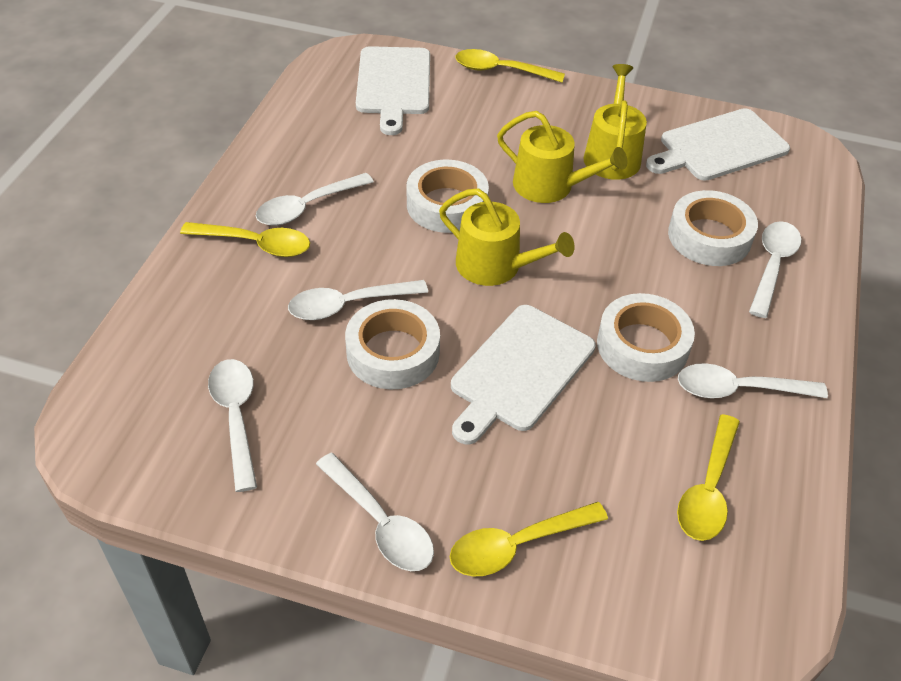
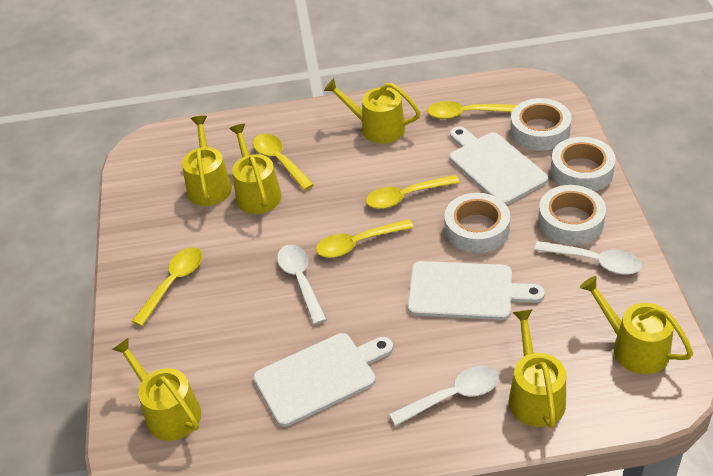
white spoon: [208,359,257,492] [256,173,374,226] [288,280,428,320] [316,453,434,571] [678,363,828,398] [749,221,801,318] = 6 -> [277,244,327,325] [389,366,499,426] [534,241,642,275] = 3
yellow spoon: [180,222,310,257] [450,502,608,576] [455,49,565,83] [677,414,740,541] = 4 -> [132,247,202,326] [253,134,314,190] [316,219,414,258] [366,175,460,209] [427,101,517,119] = 5
yellow watering can: [439,188,575,286] [497,111,627,203] [584,64,647,180] = 3 -> [112,337,201,441] [182,116,232,206] [229,124,282,214] [324,78,421,143] [509,309,566,428] [580,276,693,374] = 6

